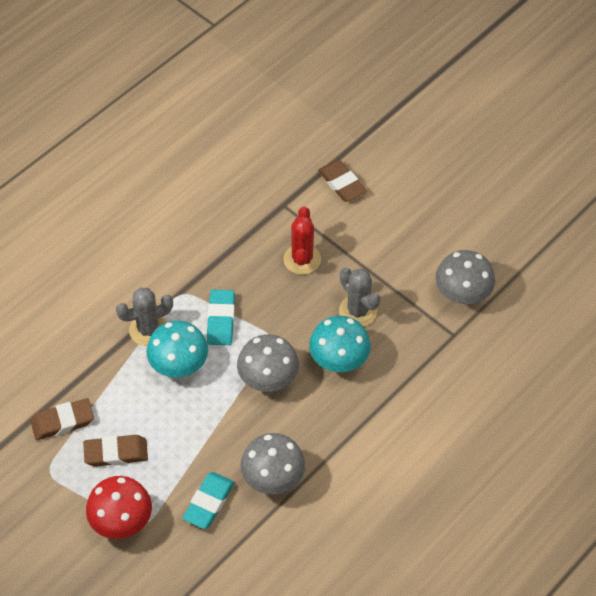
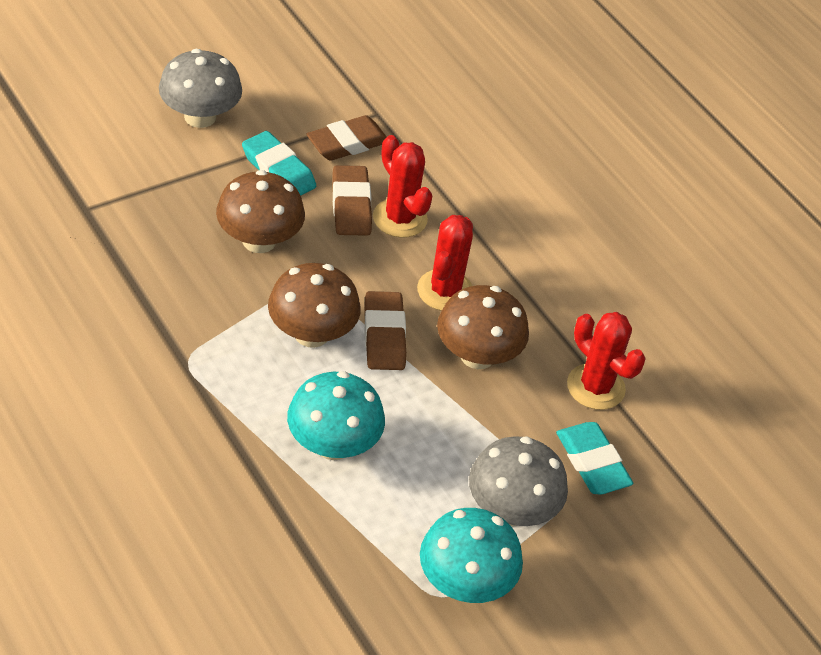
brown mushroom: none = 0 -> [216,170,305,253] [268,263,361,348] [437,285,529,369] = 3
grey cactus: [116,288,173,346] [339,267,380,327] = 2 -> none = 0
grey mushroom: [237,334,299,392] [240,433,305,495] [435,250,495,304] = 3 -> [159,49,242,128] [469,436,568,526] = 2
red cactus: [284,206,321,275] = 1 -> [373,135,432,238] [417,215,473,311] [567,312,646,410] = 3
red mushroom: [86,476,152,539] = 1 -> none = 0

